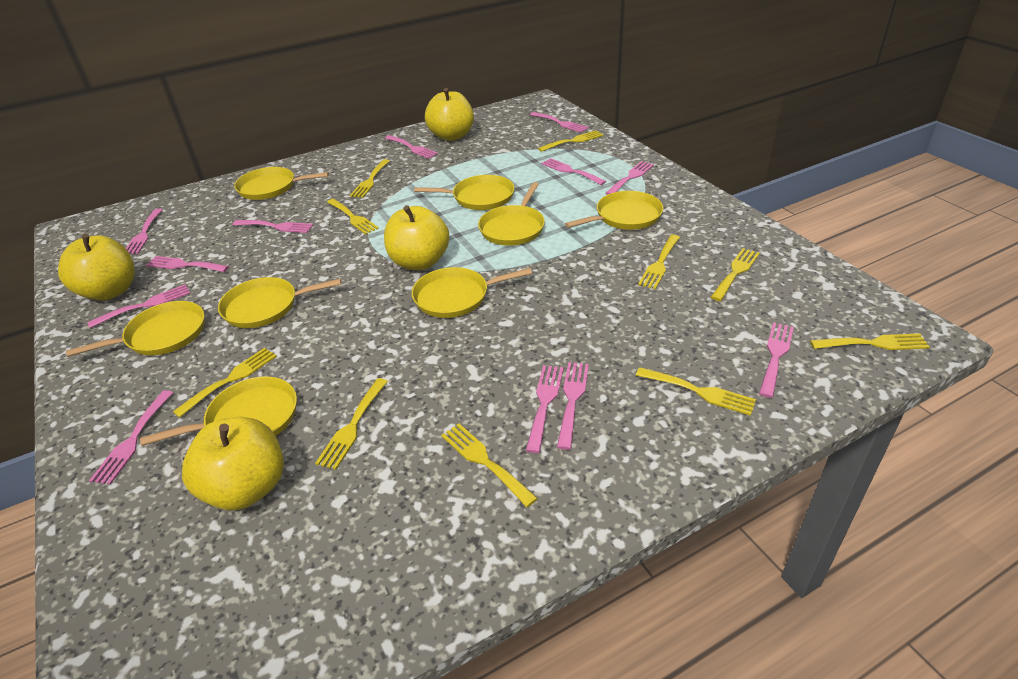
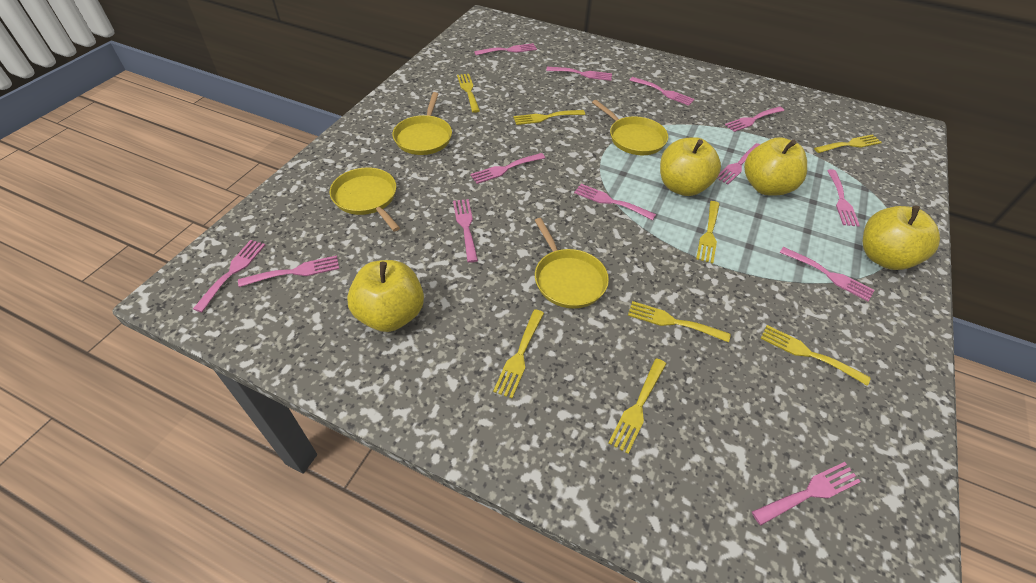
pink fork: [87,285,190,328] [89,390,173,485] [126,208,163,254] [146,256,229,272] [233,220,313,233] [385,135,438,159] [526,365,564,453] [530,112,589,133] [541,158,606,185] [557,362,589,450] [605,161,654,195] [759,323,794,398] = 12 -> [193,240,265,312] [238,255,339,287] [453,199,478,263] [470,153,545,184] [474,43,537,55] [546,67,612,81] [574,184,656,220] [629,77,694,106] [717,143,760,184] [725,106,784,132] [752,462,861,525] [780,247,874,301] [827,169,860,227] = 13
yellow fork: [173,348,277,418] [315,378,388,470] [327,199,379,235] [350,159,390,198] [441,424,538,507] [538,130,604,152] [636,367,756,416] [638,235,680,289] [710,248,760,301] [810,333,930,350] = 10 -> [457,74,480,113] [493,309,544,398] [513,110,585,125] [608,358,666,454] [628,301,731,343] [696,201,720,263] [761,325,871,386] [814,134,882,153] = 8
yellow pan: [66,301,205,357] [140,376,297,446] [218,277,341,328] [234,167,329,200] [412,267,532,318] [414,175,515,210] [478,182,545,246] [565,191,663,230] = 8 -> [330,167,400,231] [392,92,452,155] [535,218,609,309] [592,100,668,155] = 4

